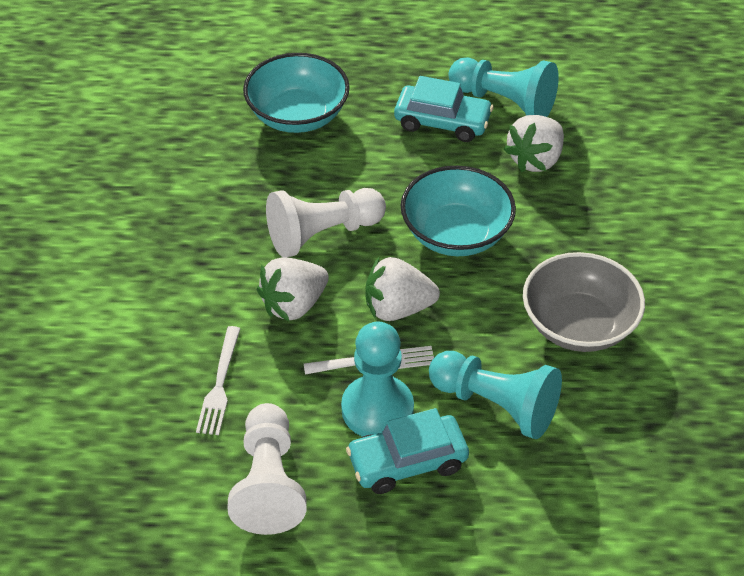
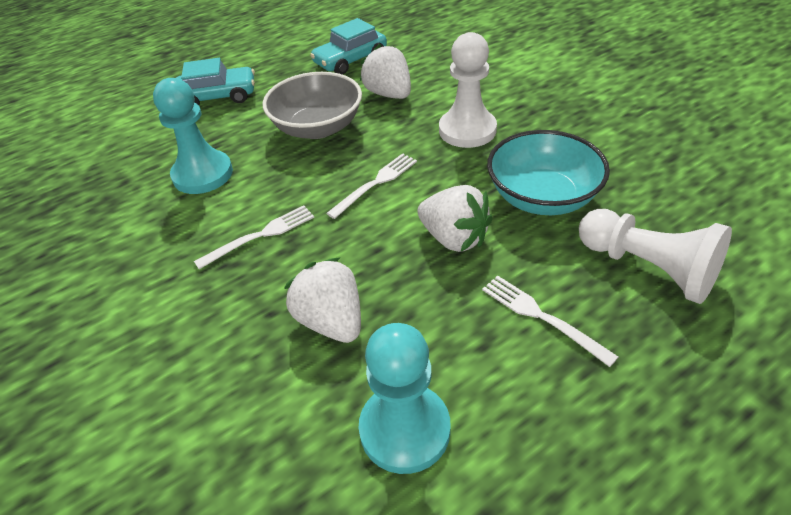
turquoise bowl: [243,53,350,133] [401,166,516,256] = 2 -> [487,130,610,215] = 1
turquoise pawn: [341,321,414,437] [429,351,562,439] [448,57,559,117] = 3 -> [153,78,233,194] [359,323,451,474] = 2
white fork: [196,326,241,435] [304,346,434,375] = 2 -> [194,205,314,269] [326,153,417,219] [482,275,618,367] = 3

